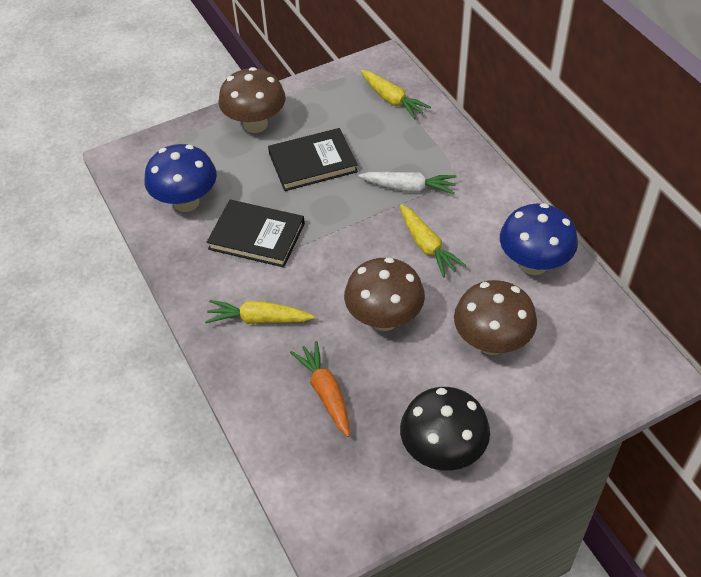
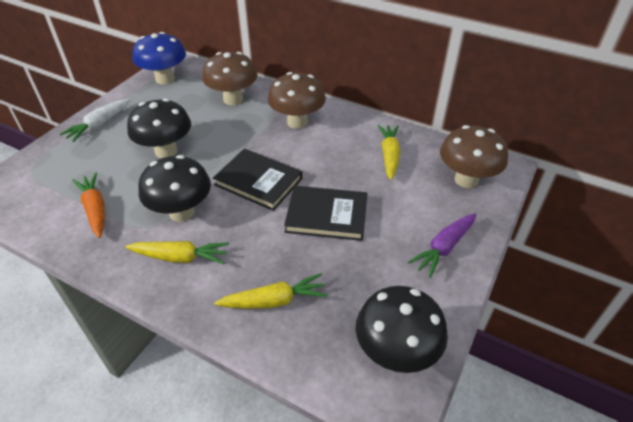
black mushroom: [400,387,490,471] = 1 -> [127,98,191,158] [138,155,211,222] [356,286,448,373] = 3
blue mushroom: [144,144,217,212] [500,203,578,275] = 2 -> [132,32,186,84] = 1
purple carrot: none = 0 -> [408,213,477,278] = 1

